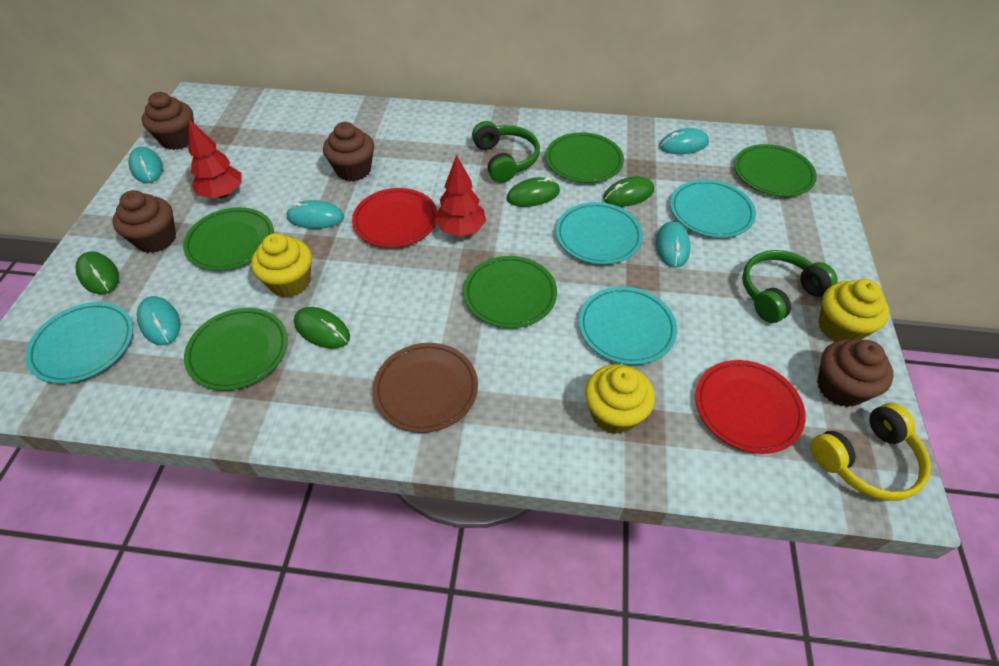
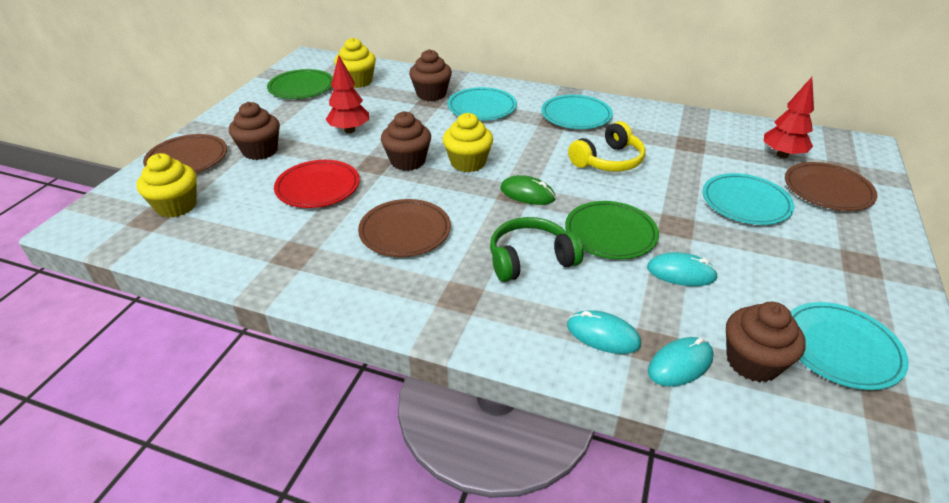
brown plate: [373,343,478,433] = 1 -> [143,134,227,173] [358,199,451,257] [785,162,878,211] = 3
green headphones: [472,121,540,183] [742,250,838,323] = 2 -> [490,217,583,282] = 1
green mouse: [75,251,119,294] [294,307,350,349] [507,177,560,207] [603,176,654,207] = 4 -> [500,175,556,205] = 1
green plate: [183,207,274,271] [184,308,288,390] [464,256,557,328] [545,132,624,183] [734,144,817,197] = 5 -> [267,69,333,99] [565,201,659,259] = 2
red plate: [352,188,438,248] [695,360,806,454] = 2 -> [274,160,360,208] = 1
turquoise mouse: [129,147,163,183] [137,296,181,345] [286,200,344,229] [656,221,690,268] [659,128,709,154] = 5 -> [567,310,641,354] [647,252,718,286] [648,337,714,387] = 3

